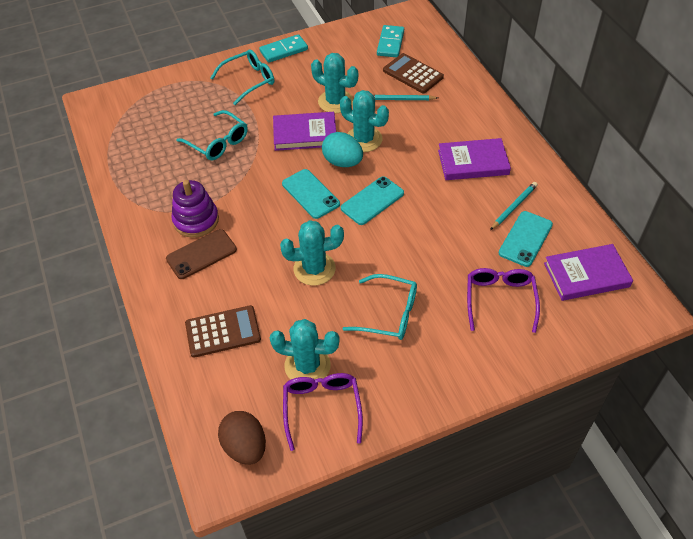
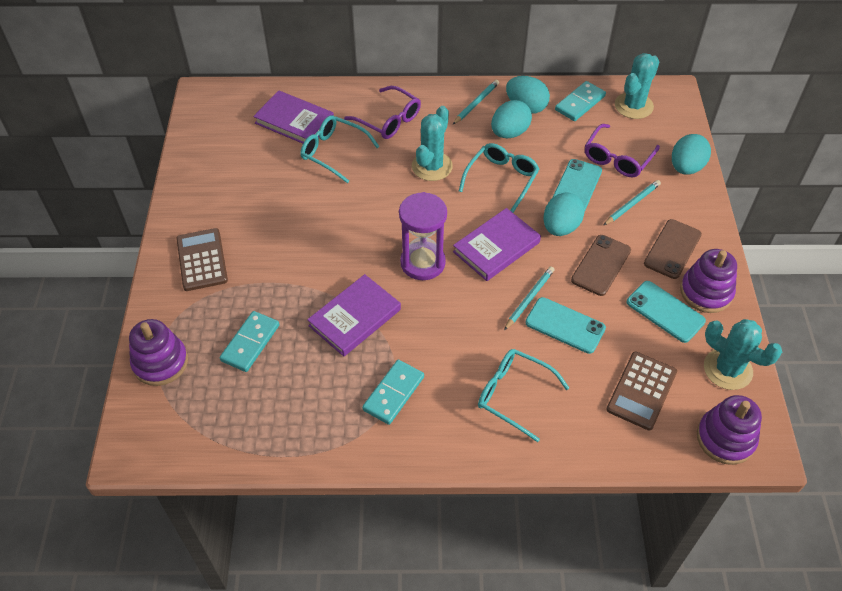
brown egg: [218,411,266,465] = 1 -> none = 0
brown phone: [166,229,237,279] = 1 -> [571,235,631,296] [644,219,702,279] = 2
purple hourglass: none = 0 -> [399,192,447,280] = 1
purple stacking toy: [172,180,219,238] = 1 -> [129,319,188,386] [680,249,737,313] [697,395,762,465] = 3
turquoise cactus: [270,319,340,383] [280,220,344,286] [311,53,358,113] [340,90,389,152] = 4 -> [412,106,453,181] [615,53,659,119] [704,319,782,390] = 3
turquoise domino: [259,34,308,63] [377,25,404,57] = 2 -> [220,311,279,372] [362,360,424,425] [555,81,606,121] = 3
turquoise egg: [322,132,363,167] = 1 -> [491,100,532,138] [506,76,550,114] [543,192,585,236] [672,134,711,175] = 4
turquoise pencil: [373,95,438,100] [490,182,538,230] = 2 -> [453,80,499,124] [504,266,555,330] [604,180,661,225] = 3

